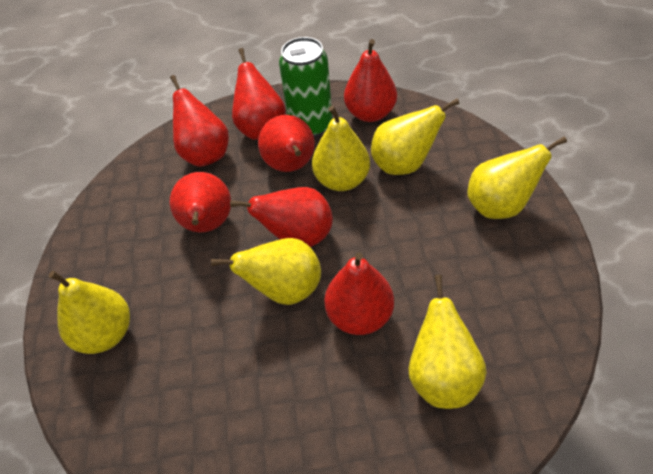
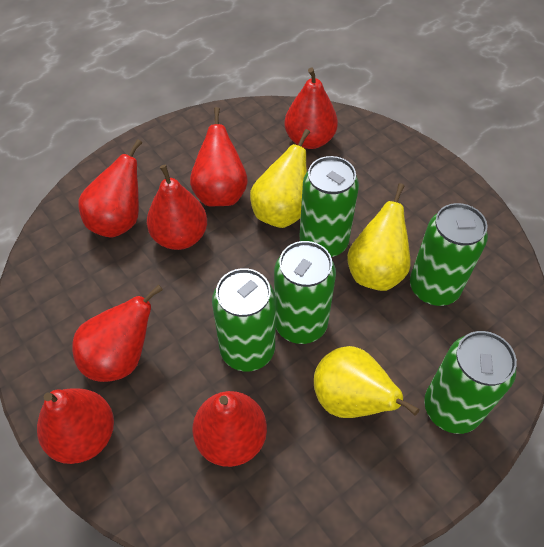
green can: [279,37,333,137] = 1 -> [212,268,276,371] [274,241,336,344] [300,156,359,257] [410,203,488,306] [424,331,517,434] = 5
yellow pear: [49,271,130,354] [211,238,321,305] [312,106,370,191] [371,98,460,175] [408,275,487,409] [468,136,567,219] = 6 -> [250,129,310,228] [314,346,419,418] [347,183,410,291] = 3

